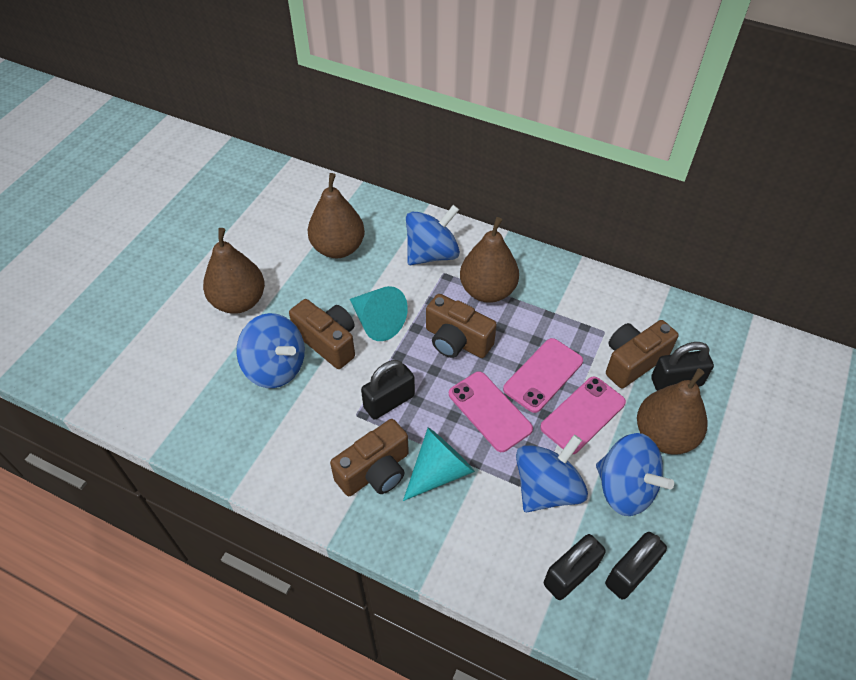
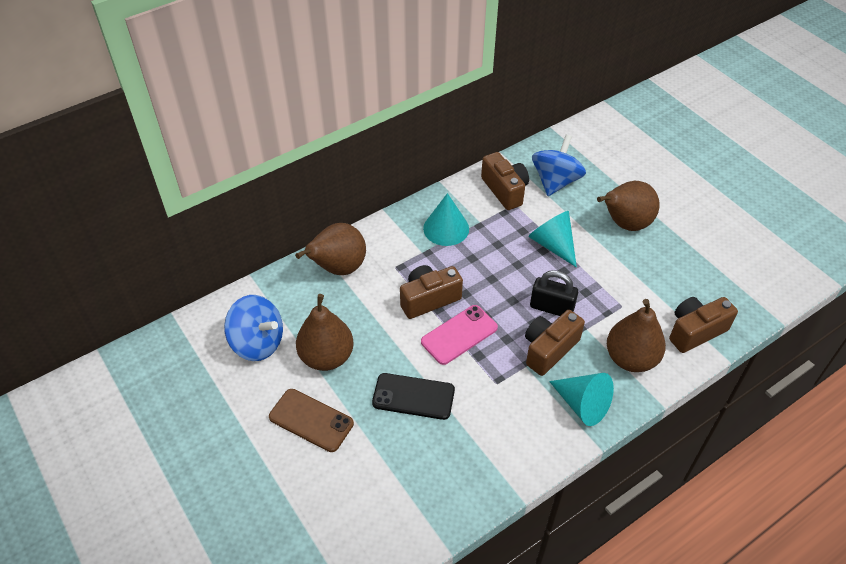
black padlock: [361,360,415,419] [544,534,606,600] [605,532,667,600] [651,342,714,391] = 4 -> [530,270,578,316] = 1
black phone: none = 0 -> [372,373,455,420] = 1
blue spinning top: [236,313,305,388] [406,205,460,265] [516,435,588,512] [596,433,674,516] = 4 -> [224,295,283,361] [532,135,586,196] = 2
brown phone: none = 0 -> [269,389,354,452] = 1
pink phone: [449,371,533,452] [503,338,583,413] [540,377,626,454] = 3 -> [421,305,498,365] = 1
turquoise cone: [350,286,408,341] [403,427,475,501] = 2 -> [423,193,469,246] [528,211,577,268] [549,373,614,426] = 3

